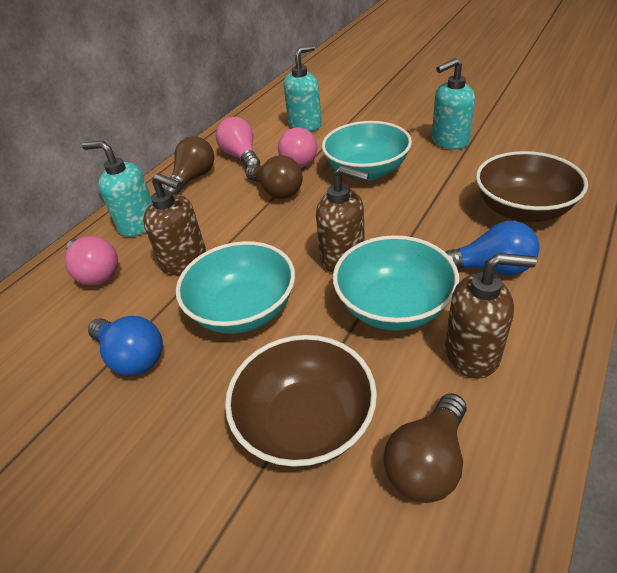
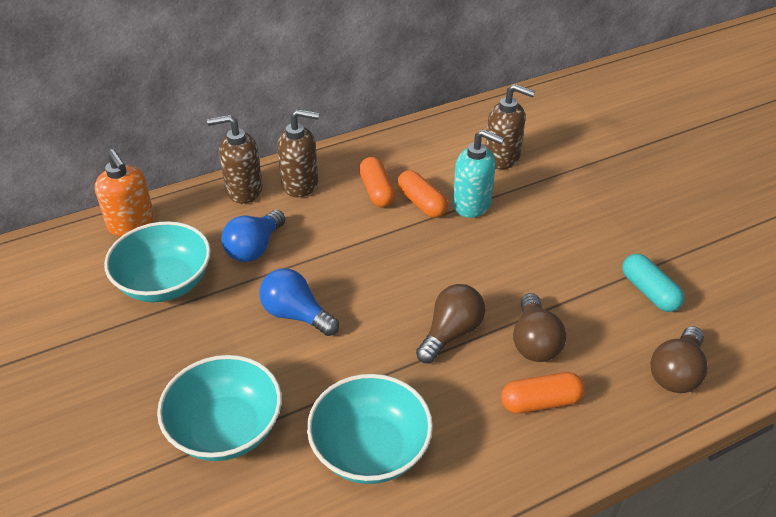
brown bowl: [225,335,377,468] [476,151,588,222] = 2 -> none = 0
orange capsule: none = 0 -> [359,157,396,207] [397,170,448,218] [501,372,585,414] = 3
orange soap dispenser: none = 0 -> [95,149,154,236] = 1
pink light bulb: [65,236,118,285] [216,117,260,168] [278,127,317,168] = 3 -> none = 0
turquoise capsule: none = 0 -> [622,254,684,312] = 1
turquoise soap dispenser: [82,140,152,237] [283,45,322,131] [432,58,475,150] = 3 -> [453,129,505,218] = 1

